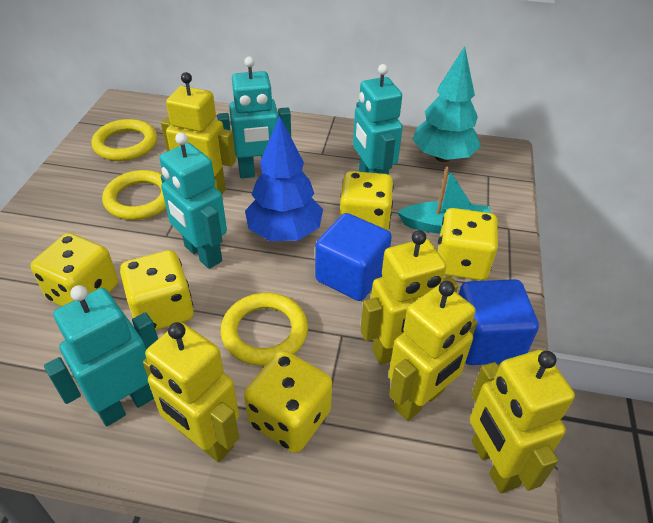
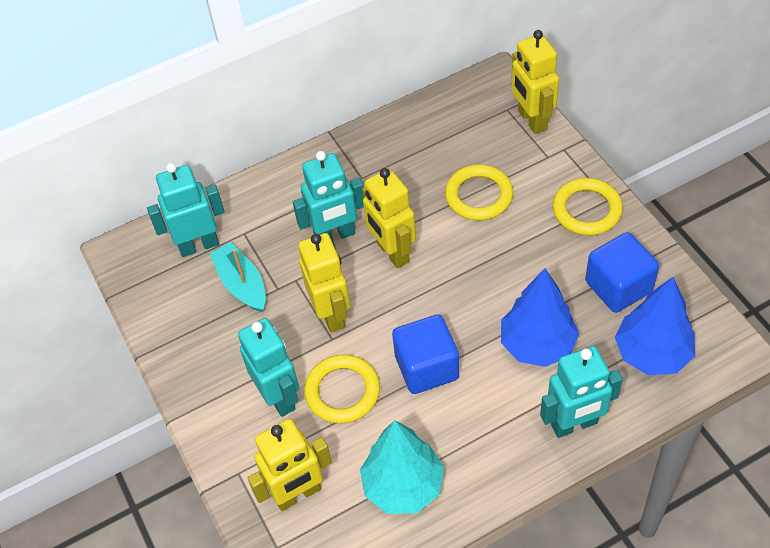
blue tree: [245,116,323,241] = 1 -> [501,268,579,367] [615,277,695,375] = 2
yellow dice: [31,233,118,306] [120,250,194,330] [244,350,332,453] [340,171,394,231] [438,208,498,281] = 5 -> none = 0
yellow robot: [143,322,239,463] [161,72,236,194] [360,230,458,365] [389,281,477,421] [470,350,575,493] = 5 -> [248,419,332,511] [298,233,350,333] [362,168,416,269] [511,30,559,134] = 4

